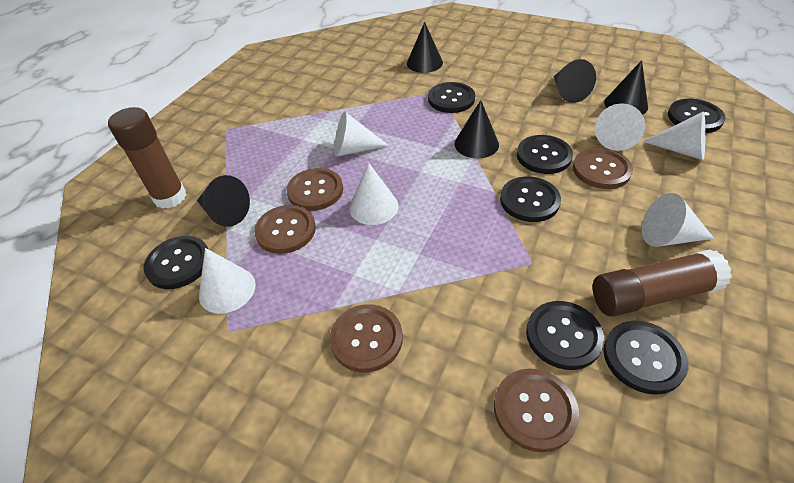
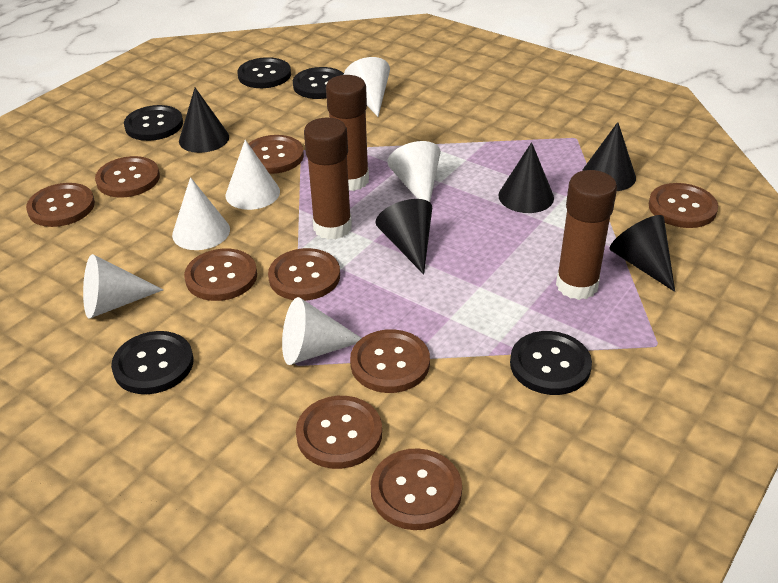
black button: [144,236,208,289] [428,82,475,113] [500,177,561,222] [517,135,573,174] [526,301,604,370] [603,321,688,395] [668,99,726,133] = 7 -> [111,331,193,394] [124,105,183,141] [237,57,291,88] [293,67,344,99] [510,331,592,395] = 5
brown button: [254,205,316,254] [286,168,343,211] [330,304,403,372] [494,369,579,452] [573,148,633,189] = 5 -> [26,183,95,227] [95,156,160,197] [184,249,257,301] [248,135,304,174] [268,248,340,301] [296,396,382,469] [350,329,430,393] [371,448,462,530] [649,183,718,228] = 9
brown glue stick: [108,107,186,209] [593,249,732,317] = 2 -> [304,117,352,240] [326,75,369,191] [556,170,617,300] = 3

